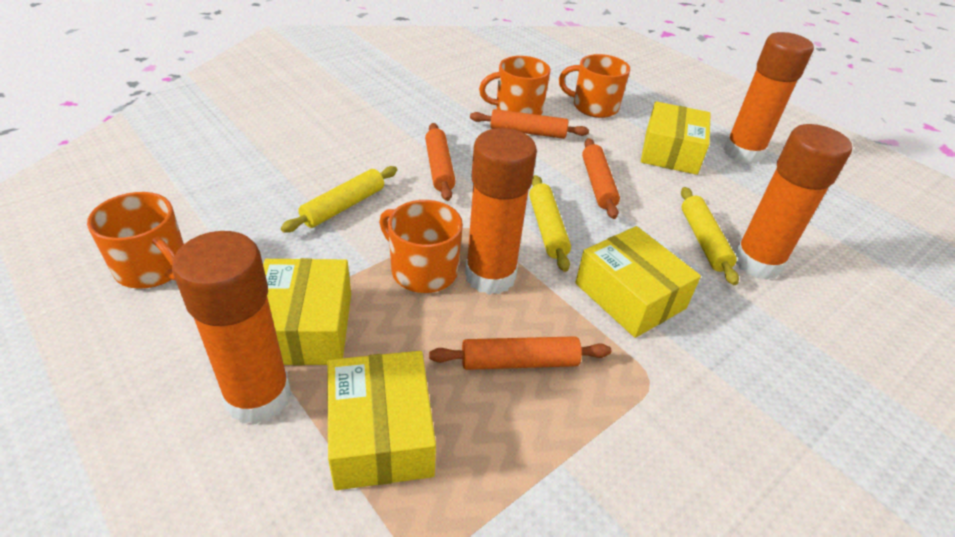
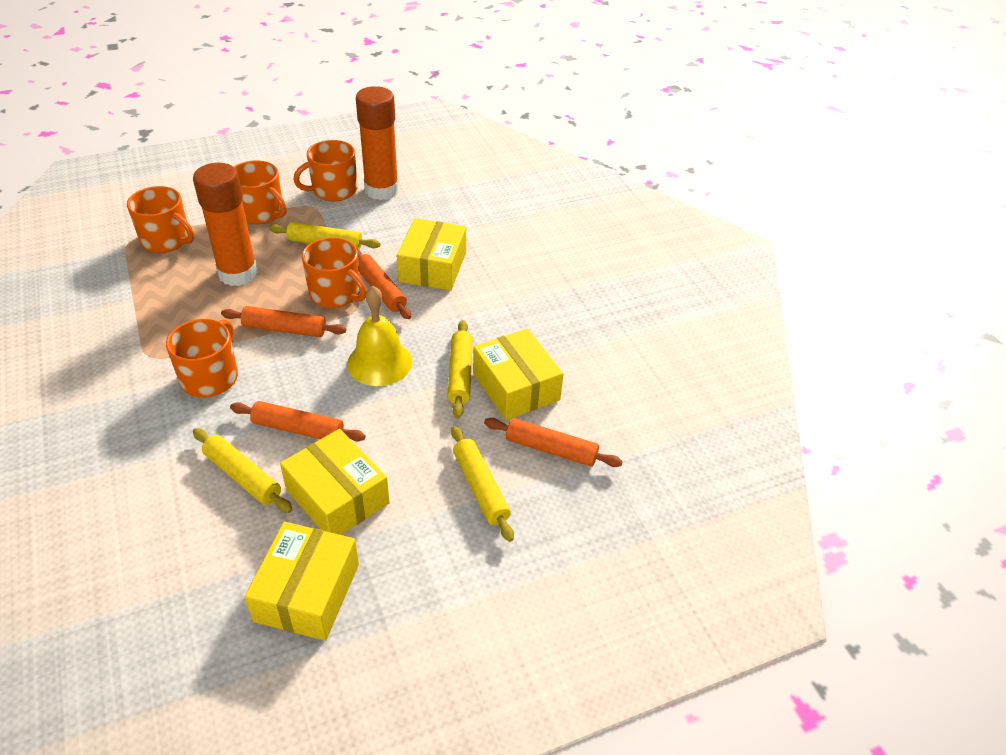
orange glue stick: [172,231,291,425] [465,128,537,295] [724,32,814,164] [735,124,852,280] = 4 -> [193,163,258,286] [356,86,399,200] = 2
orange mug: [87,192,184,289] [379,200,463,293] [479,56,551,115] [559,54,630,118] = 4 -> [127,186,194,253] [166,319,238,398] [234,160,287,224] [293,140,357,201] [302,237,367,308] = 5
yellow bell: none = 0 -> [347,286,412,386] = 1
yellow rolling pin: [281,166,397,233] [529,175,571,272] [681,187,739,285] = 3 -> [193,428,293,513] [269,222,381,249] [448,320,473,418] [451,426,514,542] = 4

